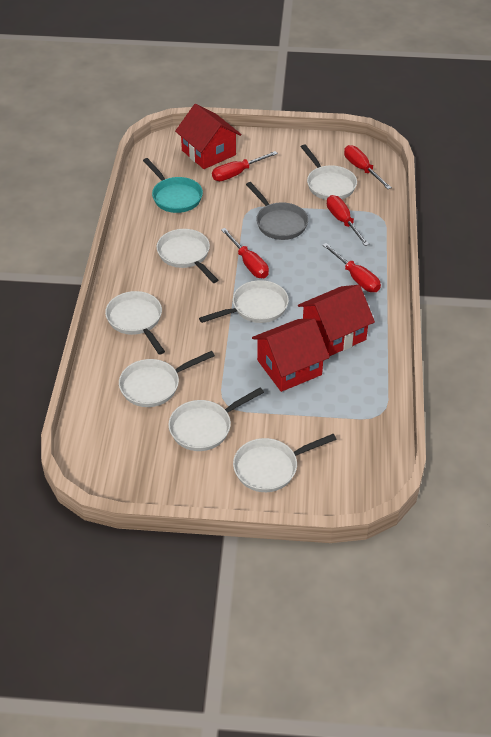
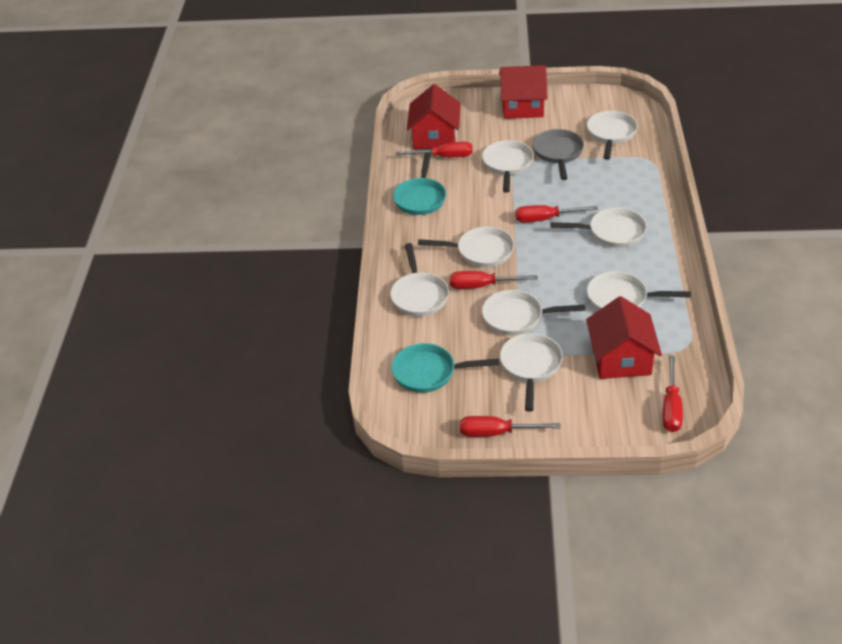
turquoise pan: [143,158,203,213] = 1 -> [391,343,499,393] [393,152,446,215] = 2
white pan: [105,291,165,355] [119,351,215,407] [156,229,218,283] [168,387,264,451] [199,280,289,323] [233,434,337,492] [301,144,357,200] = 7 -> [390,243,449,316] [418,227,514,267] [482,140,534,193] [482,290,586,335] [500,333,563,411] [550,208,647,248] [587,111,638,160] [587,271,691,311] = 8

